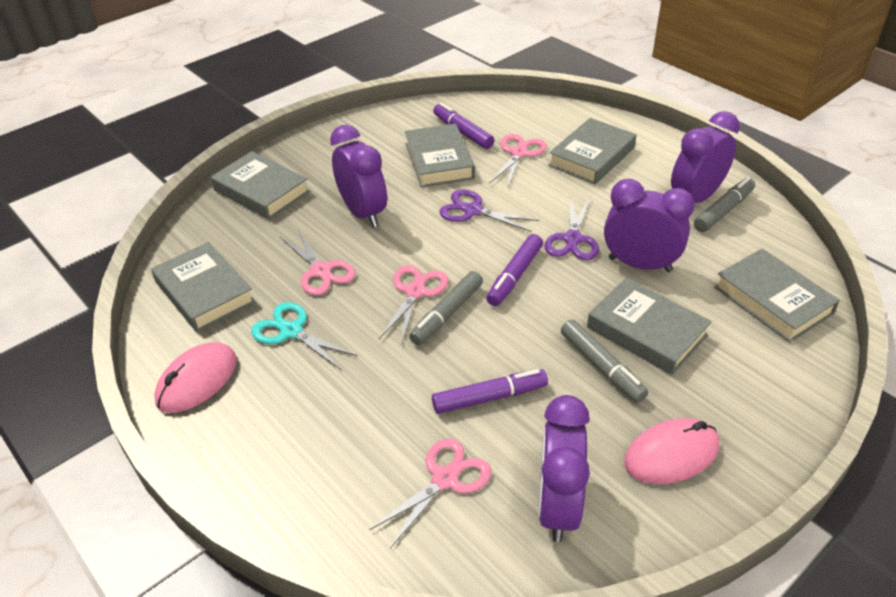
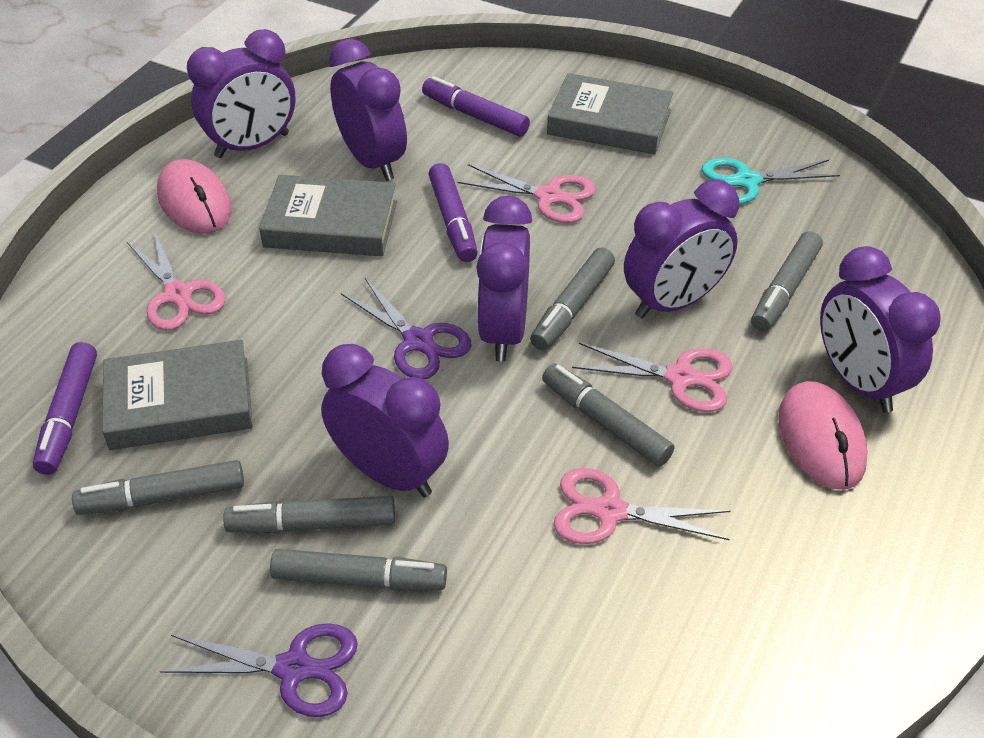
grey book: [151,242,255,332] [211,151,310,219] [405,124,475,187] [548,118,636,184] [587,278,712,375] [714,249,840,343] = 6 -> [102,340,253,450] [259,175,397,256] [547,73,673,154] = 3
grey marker: [409,271,483,345] [561,319,648,403] [694,177,755,232] = 3 -> [72,460,244,515] [223,496,395,533] [270,549,447,590] [530,248,615,350] [542,363,674,467] [751,231,823,331] = 6
purple clock: [330,125,387,227] [538,395,590,542] [604,179,695,272] [671,111,740,203] = 4 -> [187,29,296,158] [321,344,449,497] [329,39,407,181] [476,196,532,362] [624,180,739,318] [820,246,941,413] = 6

